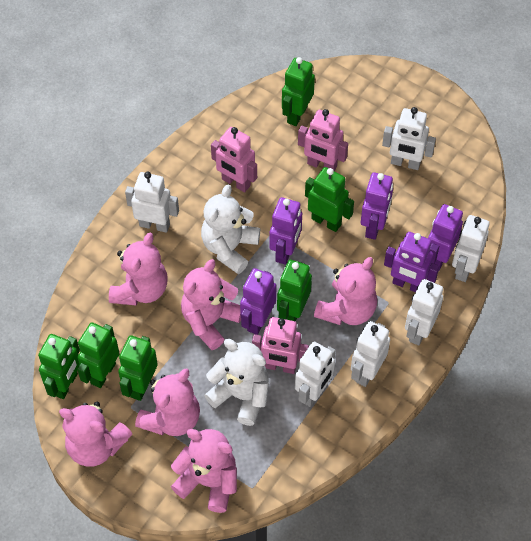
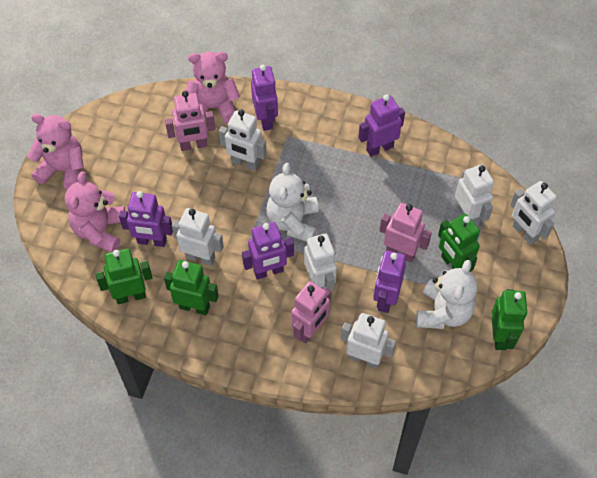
green robot: [38,334,80,399] [77,322,120,388] [118,335,158,401] [277,260,312,322] [282,57,315,126] [305,167,354,232] = 6 -> [95,249,152,304] [164,260,219,315] [438,214,480,272] [491,289,528,350] = 4
pink teddy bear: [59,402,132,467] [109,233,168,306] [135,368,200,436] [171,429,237,513] [181,259,241,350] [314,257,377,325] = 6 -> [28,114,84,190] [65,171,125,252] [186,52,240,124] = 3

